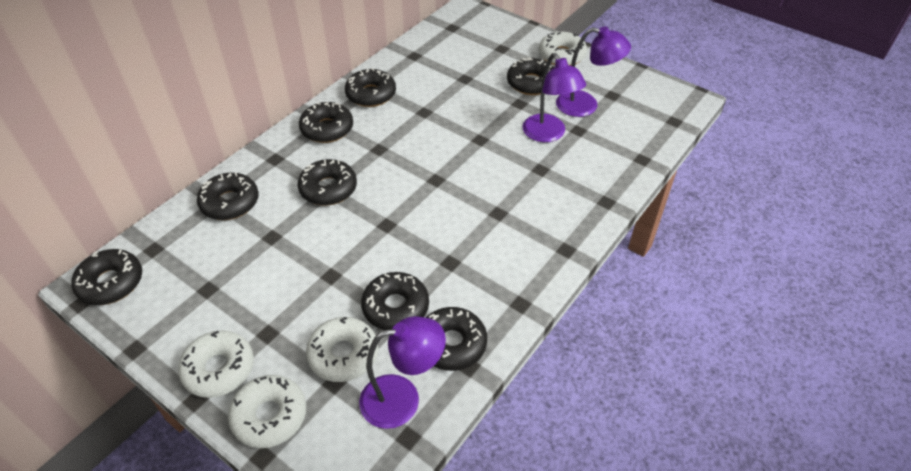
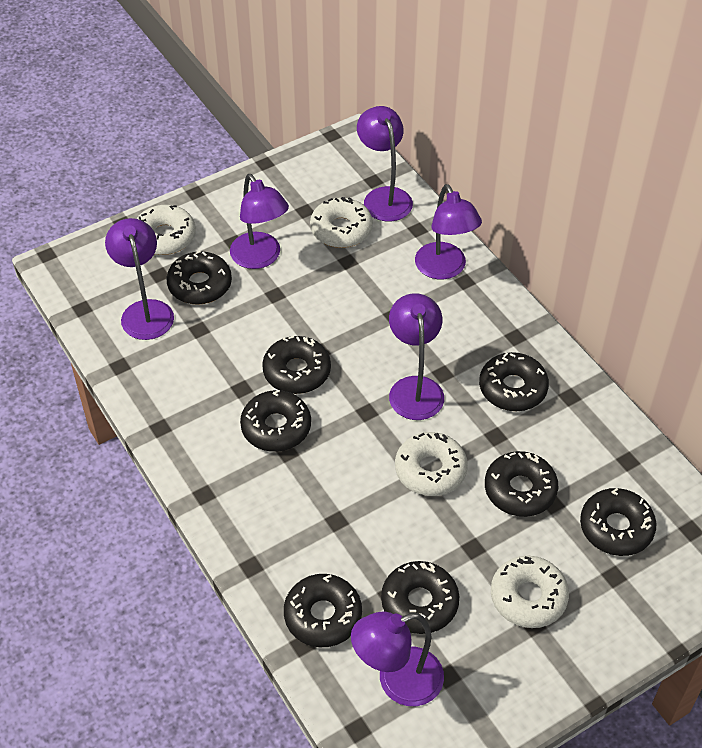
purple lamp: [359,316,446,429] [522,53,586,142] [556,26,631,117] = 3 -> [105,218,174,340] [230,174,289,269] [351,612,444,706] [357,106,413,222] [389,293,444,420] [415,184,482,280] = 6

